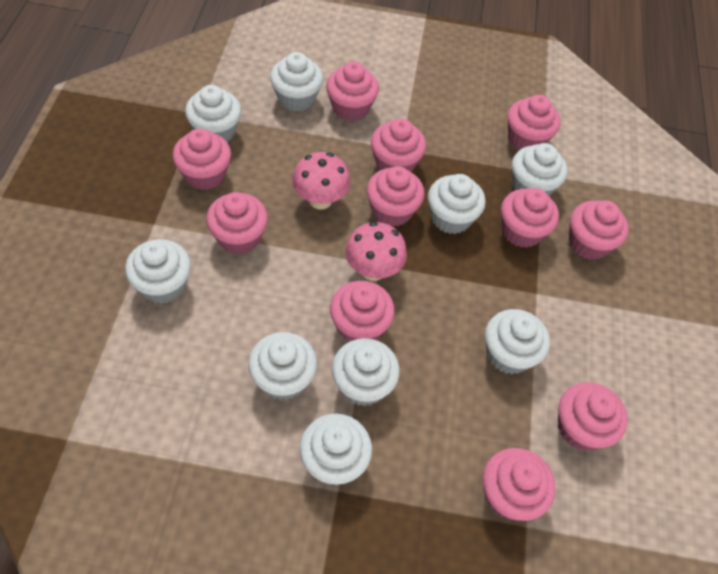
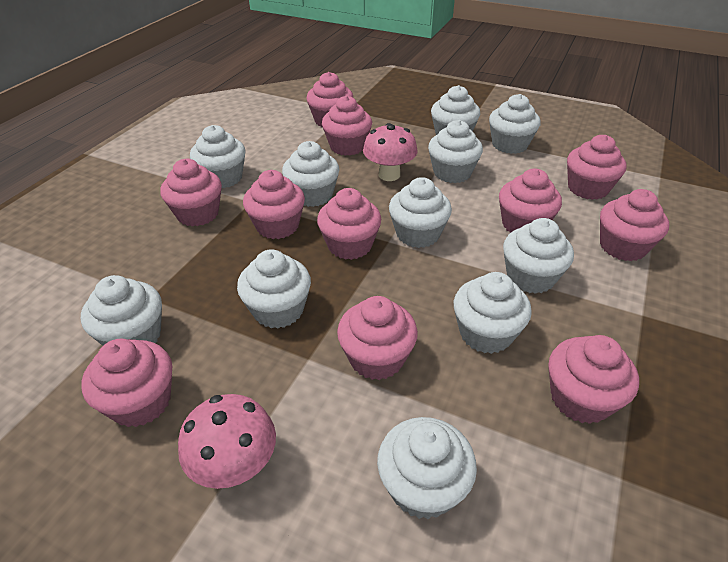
white cupcake: [125,239,191,304] [185,85,241,142] [248,332,317,400] [270,52,323,112] [299,414,372,485] [332,338,400,406] [428,174,486,234] [485,309,550,374] [512,143,567,196] = 9 -> [81,275,162,346] [190,125,246,188] [237,249,311,329] [282,141,339,207] [377,417,477,519] [389,177,452,248] [428,120,483,183] [431,85,480,135] [454,272,532,354] [489,94,541,154] [503,218,574,294] = 11

